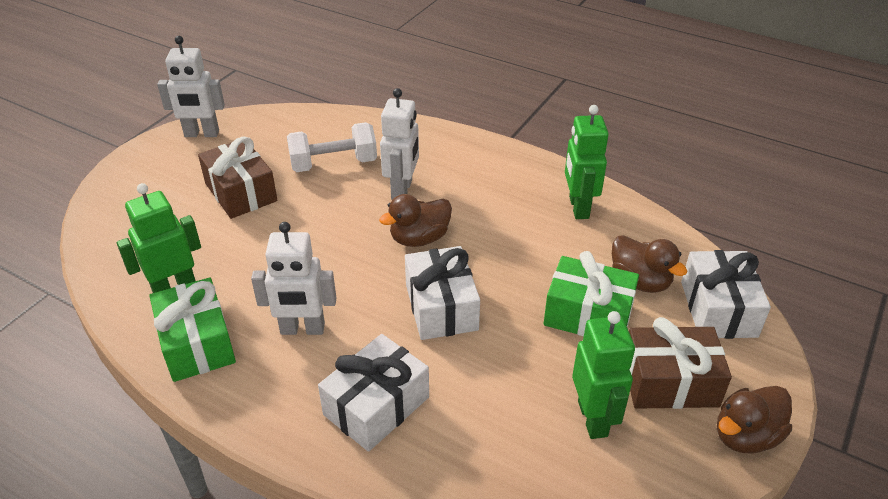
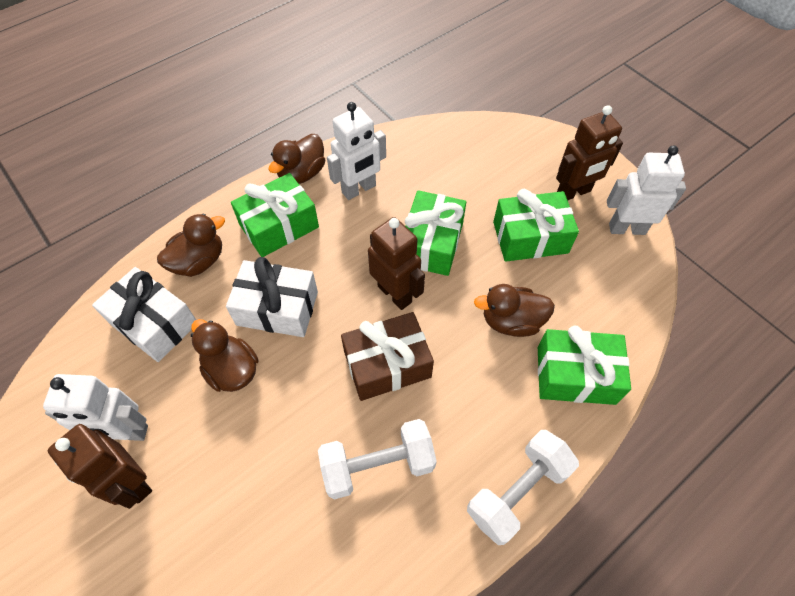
brown duck: [379,194,452,247] [612,235,688,293] [717,386,792,453] = 3 -> [157,214,225,277] [191,319,258,392] [269,134,325,184] [474,284,555,337] = 4
brown gift: [198,136,277,219] [629,317,732,409] = 2 -> [341,312,434,401] = 1
brown robot: none = 0 -> [48,424,152,509] [368,217,425,310] [556,105,623,200] = 3
green gift: [149,278,236,382] [544,251,639,336] = 2 -> [231,173,319,257] [405,190,466,276] [493,189,579,262] [538,326,631,405] = 4
green robot: [117,183,201,293] [565,105,609,219] [572,311,635,439] = 3 -> none = 0
white dumbbell: [287,122,377,172] = 1 -> [318,419,437,500] [467,430,579,545] = 2
white gift: [318,334,429,452] [405,246,480,340] [681,250,771,339] = 3 -> [92,267,196,362] [226,257,318,337] = 2

